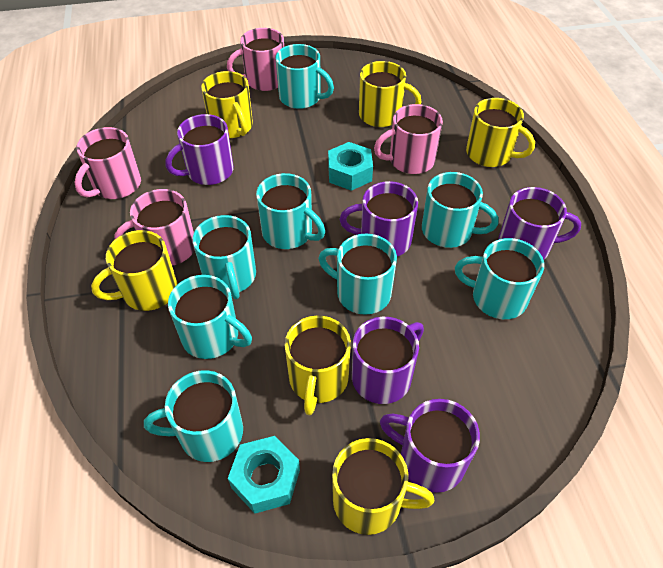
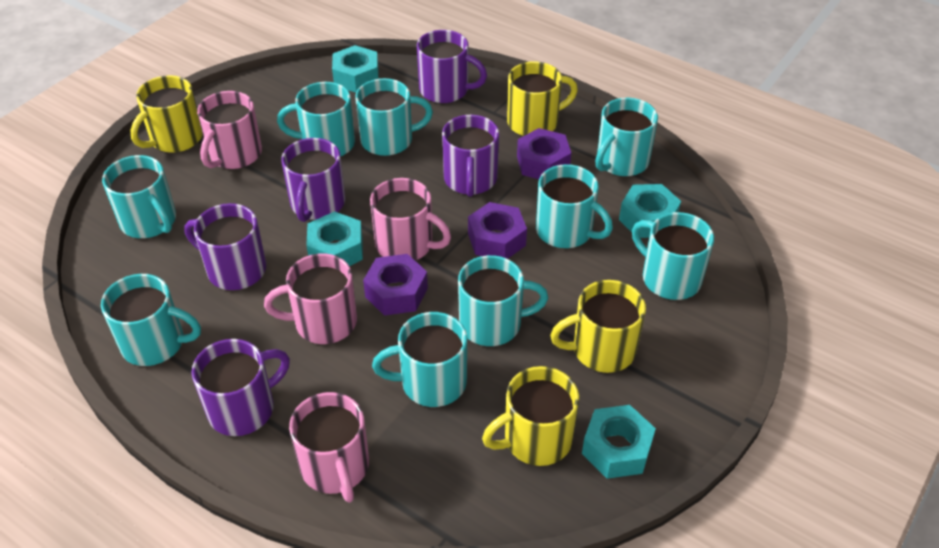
purple nut: none = 0 -> [363,254,428,316] [468,202,527,259] [517,128,571,179] = 3
turquoise mug: [144,370,243,462] [168,275,252,359] [193,215,256,299] [256,173,325,249] [276,44,334,109] [318,234,397,315] [422,172,498,248] [455,238,544,319] = 8 -> [101,274,201,366] [102,155,176,238] [277,82,355,157] [355,78,433,156] [372,312,467,407] [458,255,548,346] [536,164,613,248] [595,98,658,176] [632,212,714,300] = 9
turquoise nut: [228,436,300,513] [328,142,373,191] = 2 -> [306,211,363,266] [332,45,379,93] [582,405,656,479] [619,184,681,238] = 4
yellow mug: [91,230,177,311] [201,71,253,138] [285,316,351,415] [332,438,434,535] [359,61,421,127] [466,98,535,167] = 6 -> [130,75,203,153] [482,366,579,466] [507,62,578,136] [550,280,646,373] = 4

